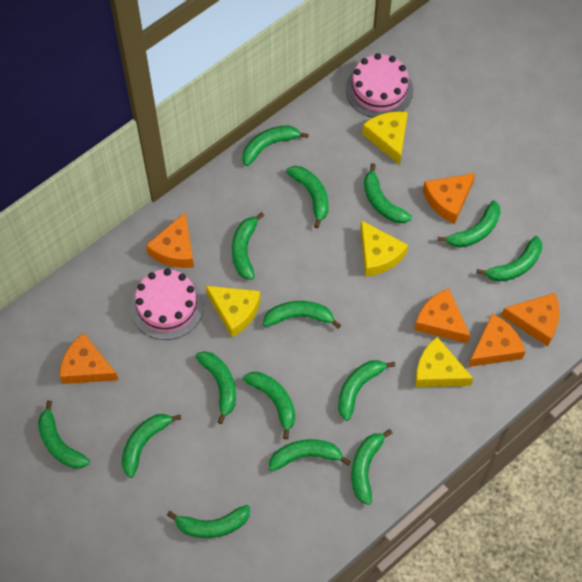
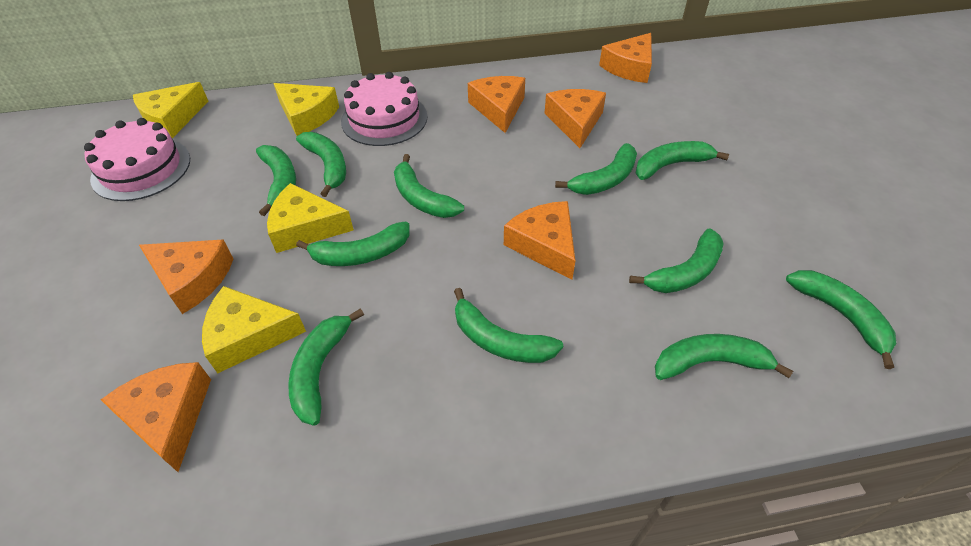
green banana: [38,400,90,468] [122,414,181,478] [167,505,250,538] [195,351,236,424] [232,212,264,280] [242,125,309,166] [243,372,295,439] [263,301,341,329] [269,439,351,471] [286,166,329,229] [338,360,395,421] [351,429,392,505] [364,163,412,223] [438,200,501,248] [477,236,542,282] = 15 -> [256,145,296,216] [288,309,364,426] [296,132,346,197] [296,222,409,266] [394,154,464,218] [454,288,563,363] [555,143,637,195] [629,229,724,293] [636,141,729,180] [655,334,793,380] [786,270,896,369] = 11

